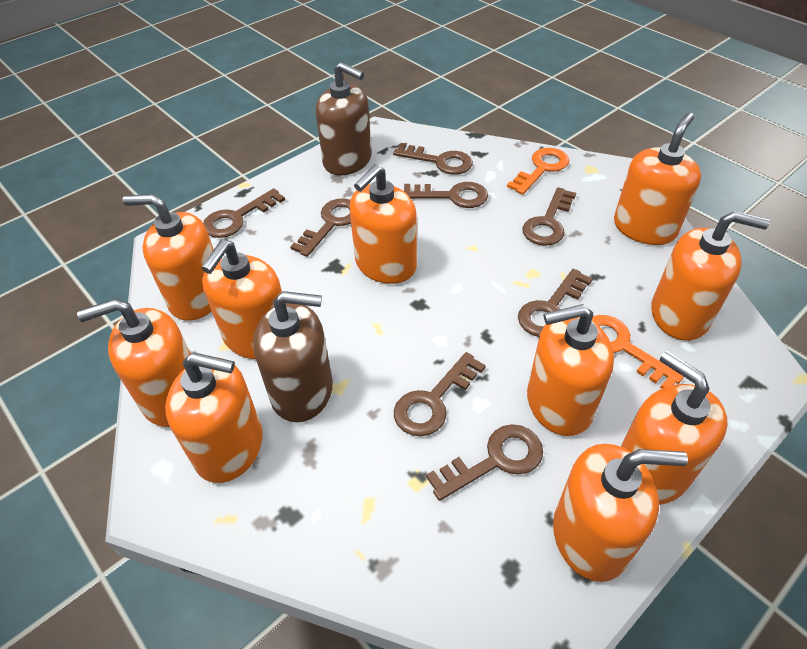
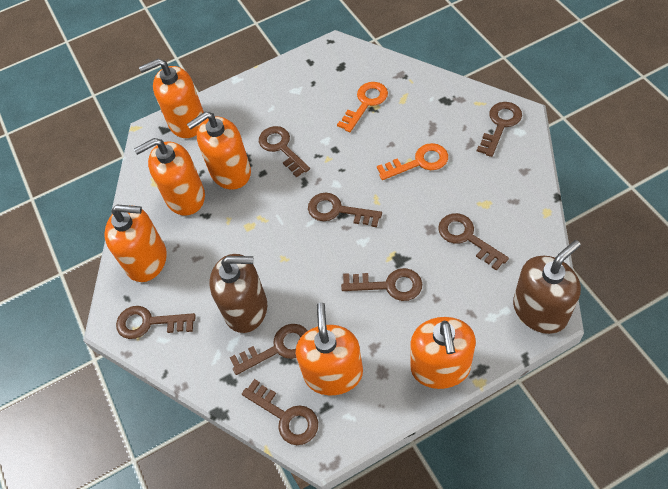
orange soap dispenser: [77,299,191,427] [122,194,214,321] [165,352,263,483] [202,240,282,359] [350,164,417,284] [527,304,614,436] [553,444,688,582] [614,113,701,245] [620,351,728,505] [651,211,770,341] = 10 -> [104,205,167,282] [134,138,205,216] [139,58,204,138] [187,112,251,190] [296,302,363,395] [411,317,476,389] = 6

